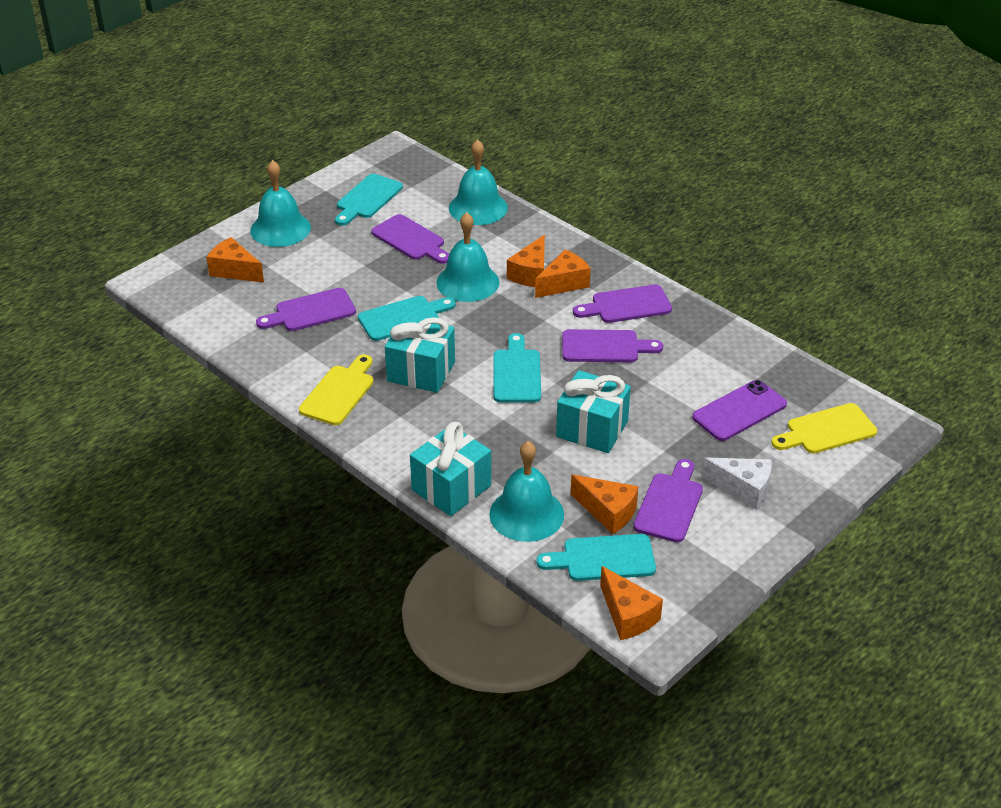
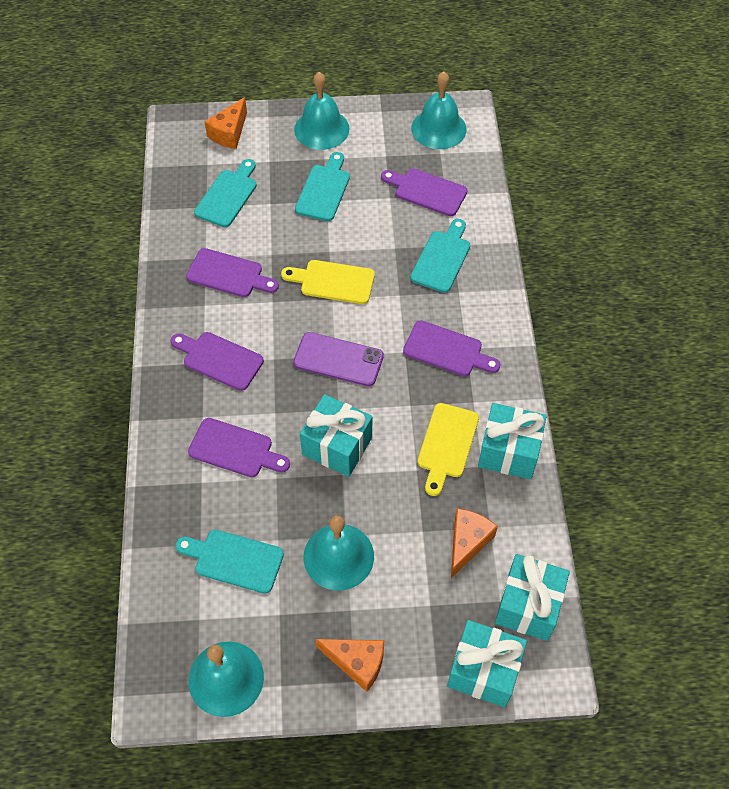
orange cheese: [206,237,264,283] [507,235,545,287] [535,249,591,298] [571,475,638,534] [600,566,663,640] = 5 -> [204,97,247,149] [316,639,384,692] [451,508,498,578] = 3
turquoise gift: [385,316,455,393] [410,422,491,516] [556,370,631,453] = 3 -> [300,394,372,477] [447,620,527,707] [478,403,547,479] [495,554,570,641] = 4
white cheese: [702,457,772,510] = 1 -> none = 0

